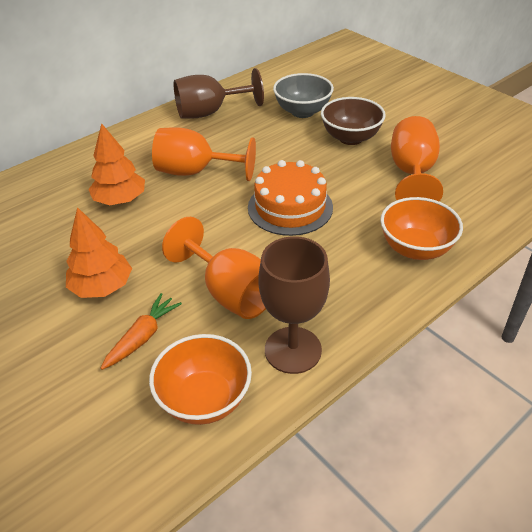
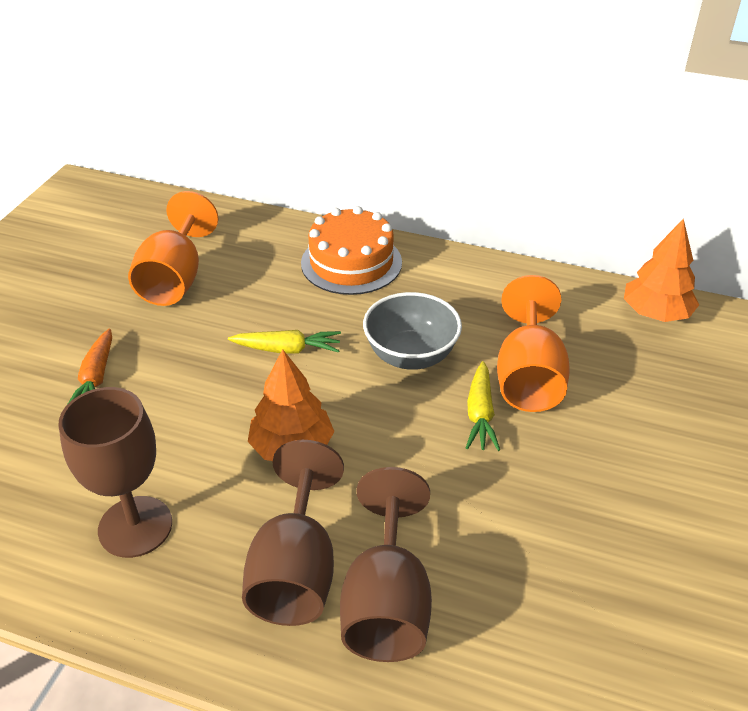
brown bowl: [321,97,386,145] = 1 -> none = 0
brown goblet: [174,68,264,119] [259,236,330,374] = 2 -> [59,387,172,558] [242,440,344,626] [340,467,432,662] = 3
orange bowl: [149,334,252,425] [380,197,463,260] = 2 -> none = 0
orange goblet: [152,127,256,181] [162,217,266,319] [391,116,443,201] = 3 -> [128,191,218,306] [497,275,570,412] = 2
yellow carrot: none = 0 -> [228,330,341,354] [466,361,500,451] = 2

